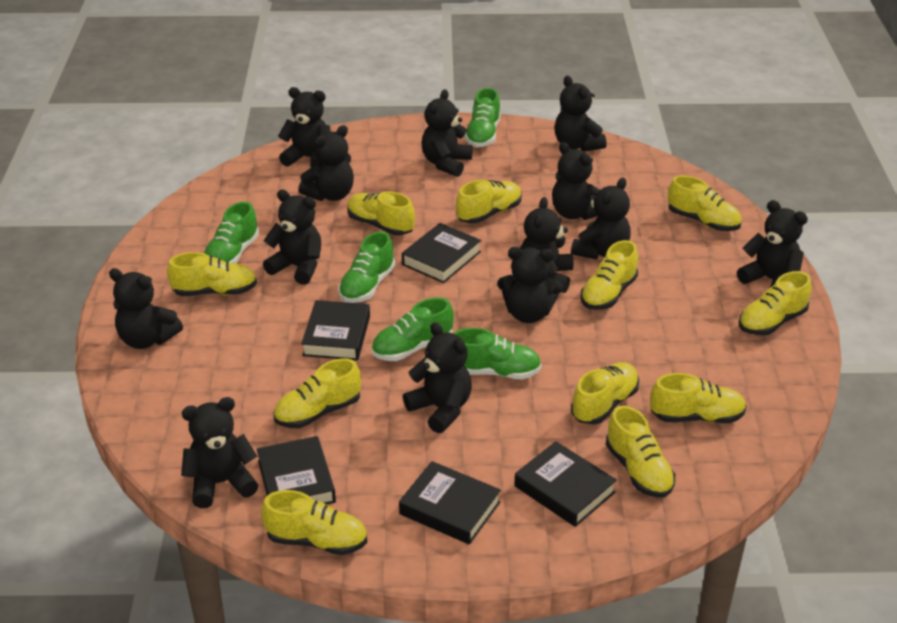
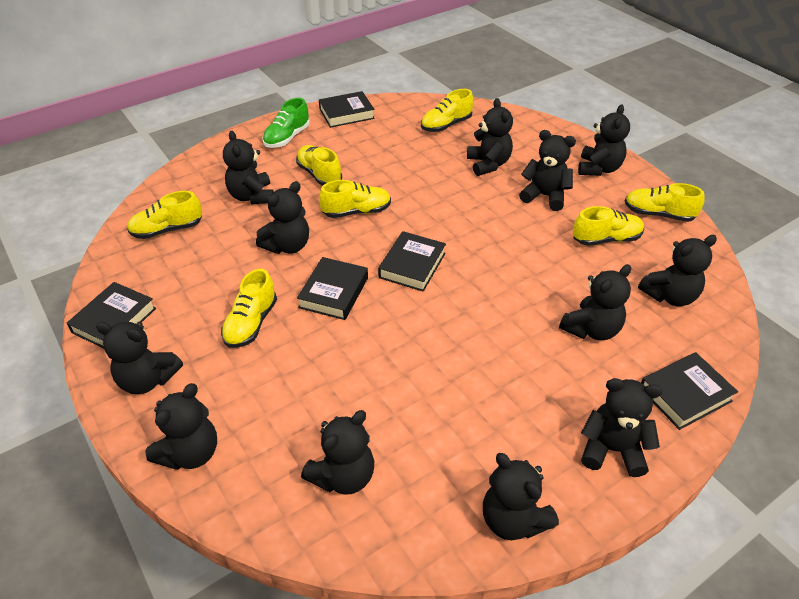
black teddy bear: [109,268,183,349] [181,397,258,508] [263,189,321,285] [278,87,331,168] [298,125,354,201] [403,322,471,433] [422,89,473,177] [497,247,563,323] [520,197,573,293] [552,142,599,220] [555,76,607,151] [571,178,631,260] [737,200,808,287] = 13 -> [96,321,183,394] [145,383,217,470] [223,131,274,204] [256,181,309,254] [301,410,374,495] [467,98,513,176] [483,453,559,540] [519,130,576,211] [559,264,631,340] [578,104,630,176] [581,378,662,477] [638,235,717,306] = 12
green shoe: [204,202,259,264] [338,231,395,303] [371,298,454,361] [453,328,542,379] [464,88,501,147] = 5 -> [262,98,310,148] = 1
yellow shoe: [167,252,257,296] [261,490,367,555] [273,359,361,428] [347,191,415,235] [456,180,522,224] [571,362,639,424] [580,240,638,310] [606,406,675,497] [650,373,747,423] [668,175,742,231] [739,271,812,335] = 11 -> [127,191,202,239] [221,269,277,348] [296,145,342,186] [319,180,391,218] [421,89,473,132] [573,206,644,246] [625,183,705,222] = 7

